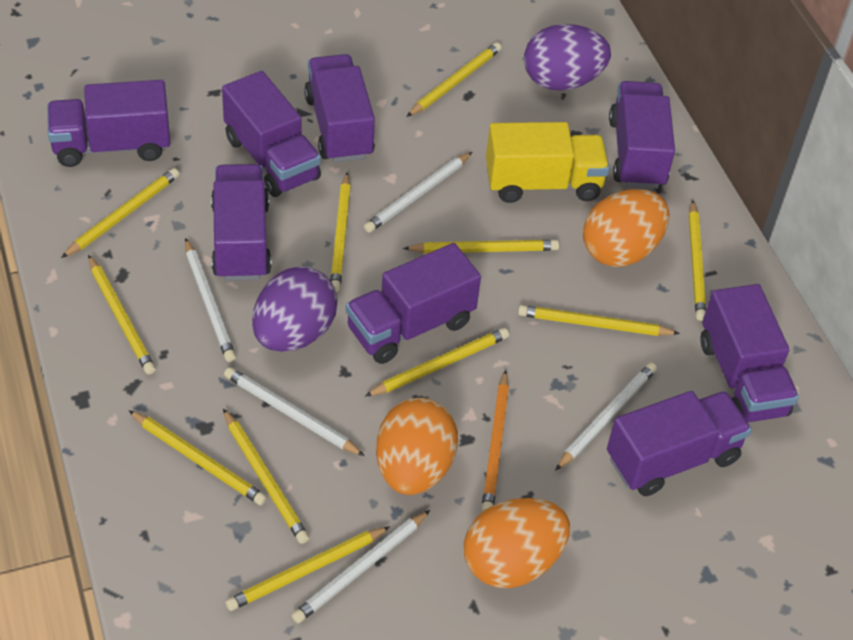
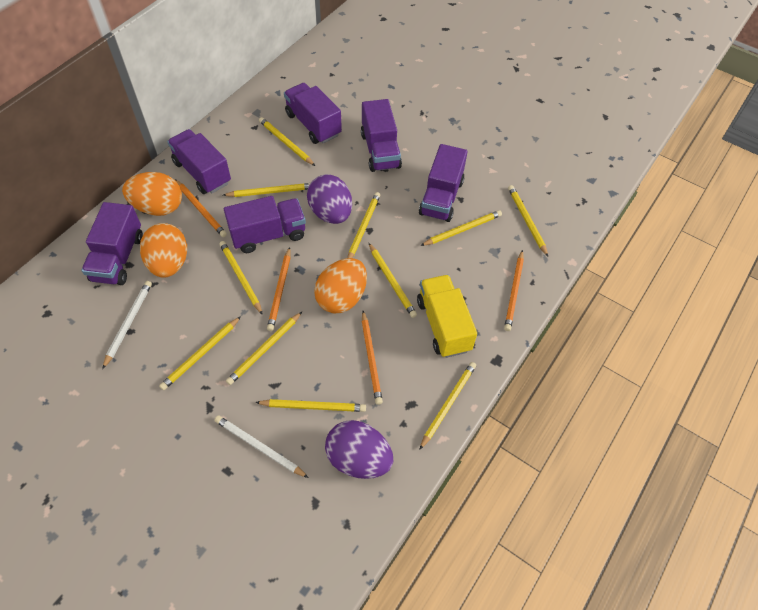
orange pencil: [481,370,509,512] = 1 -> [175,179,227,237] [267,247,291,331] [362,311,383,405] [504,250,524,331] = 4
purple truck: [47,80,170,167] [211,164,272,281] [222,71,321,197] [304,54,375,162] [346,243,481,364] [607,391,752,496] [609,81,675,189] [701,284,799,422] = 8 -> [82,202,143,285] [167,129,231,194] [224,196,306,253] [284,83,342,144] [361,99,402,172] [419,144,468,222] = 6
white pencil: [185,238,236,362] [224,367,365,456] [292,510,430,623] [364,152,472,233] [555,362,657,471] = 5 -> [102,281,152,369] [215,415,309,478] = 2

